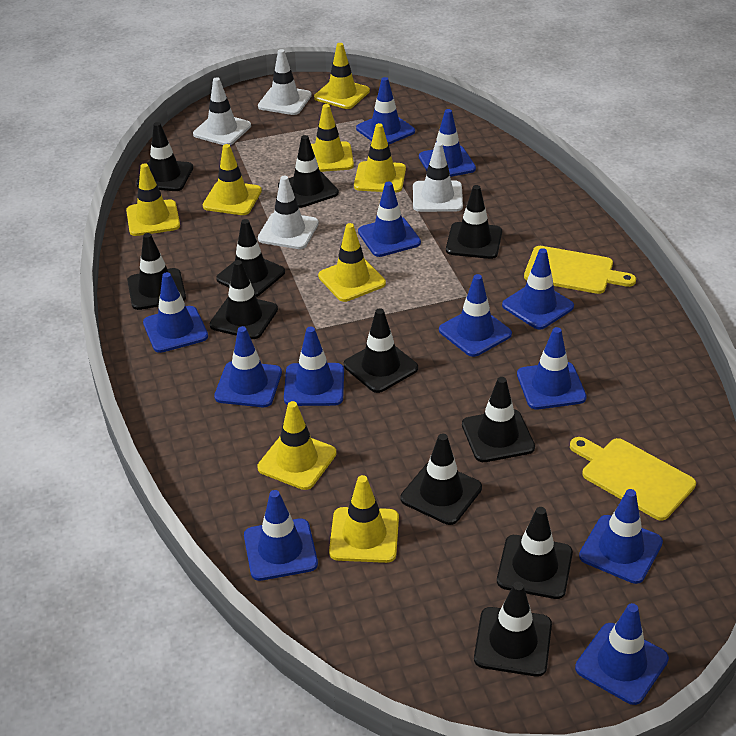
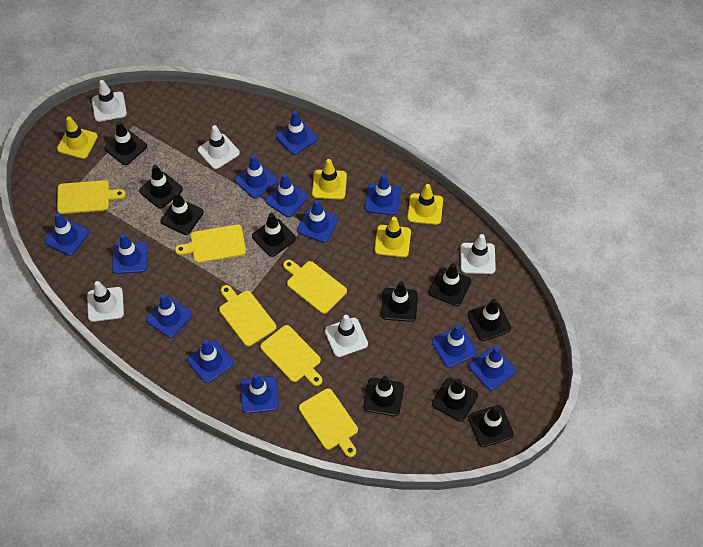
black traffic cone: [127,233,186,310] [136,122,193,191] [210,260,278,339] [216,219,285,297] [278,135,339,208] [344,308,418,393] [401,434,482,525] [446,185,502,259] [462,377,535,462] [474,582,552,677] [497,507,573,599] = 11 -> [105,121,147,165] [139,165,183,209] [161,192,204,235] [252,213,296,257] [363,376,404,416] [381,281,418,322] [428,263,471,306] [432,378,478,422] [467,299,511,341] [468,405,514,447] = 10
white traffic cone: [193,77,251,145] [258,49,312,115] [258,176,319,249] [413,142,463,212] = 4 -> [87,281,124,322] [92,80,127,122] [198,125,240,169] [325,315,368,357] [460,234,496,274] = 5
yellow cutting board: [524,246,636,294] [570,437,696,521] = 2 -> [57,180,126,214] [175,224,246,263] [219,285,276,346] [260,325,322,386] [283,260,347,314] [299,388,358,457] = 6
yellow traffic cone: [126,163,180,236] [203,144,262,215] [257,401,336,490] [311,104,354,172] [314,43,370,109] [318,223,386,302] [329,475,399,563] [354,123,406,193] = 8 -> [57,116,98,159] [312,159,347,199] [374,216,411,257] [408,184,443,225] = 4

